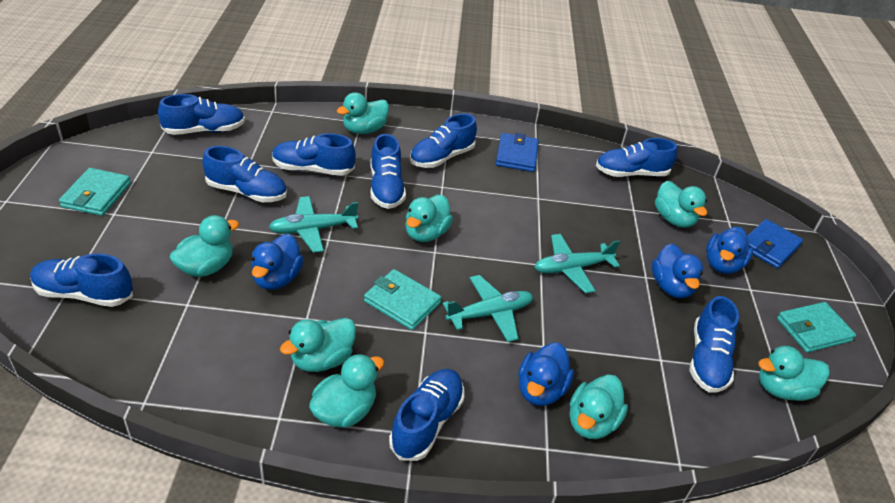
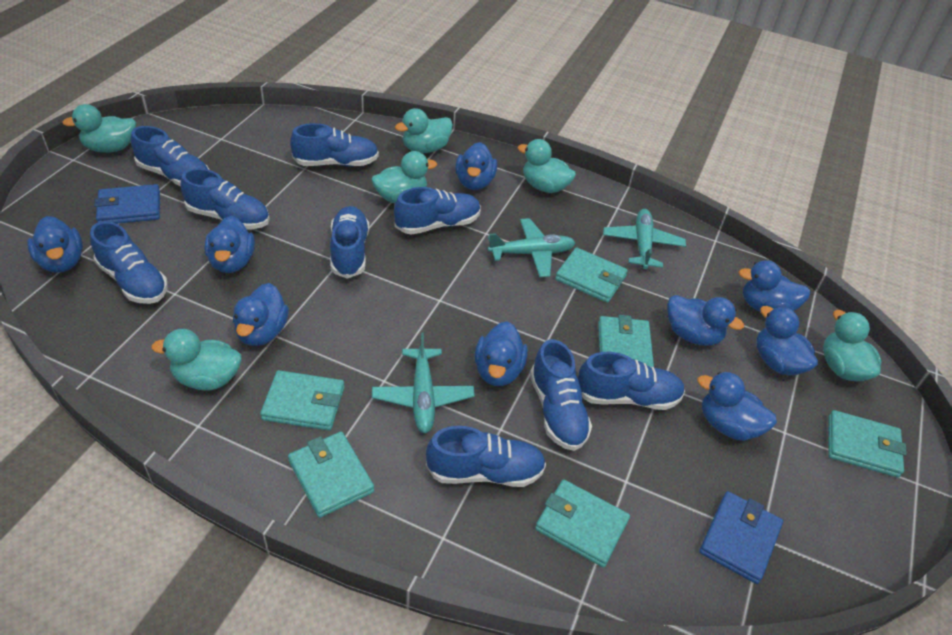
blue duck: [251,234,304,290] [518,342,574,406] [652,243,703,298] [706,227,753,274] = 4 -> [27,216,83,273] [204,216,255,273] [233,283,289,346] [455,142,497,190] [474,321,528,386] [667,295,744,346] [697,372,777,441] [738,260,810,312] [756,306,818,376] = 9
turquoise duck: [170,215,239,277] [280,318,356,372] [309,354,384,428] [337,92,389,134] [405,195,453,242] [570,374,628,439] [655,181,707,228] [758,346,830,401] = 8 -> [62,104,136,153] [151,329,242,391] [372,151,437,203] [395,108,453,153] [518,139,576,193] [823,310,882,381] = 6
turquoise wallet: [59,168,131,216] [364,269,441,330] [777,302,856,353] = 3 -> [260,370,344,431] [288,432,374,518] [535,480,630,567] [555,247,628,303] [598,315,654,367] [828,410,907,478] = 6

